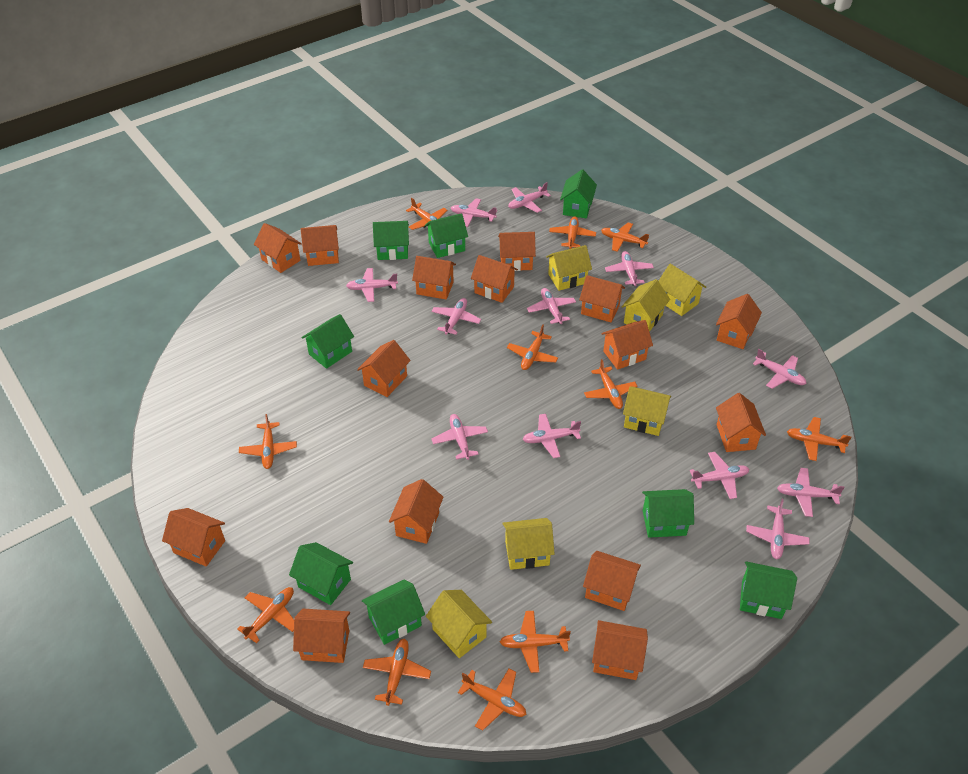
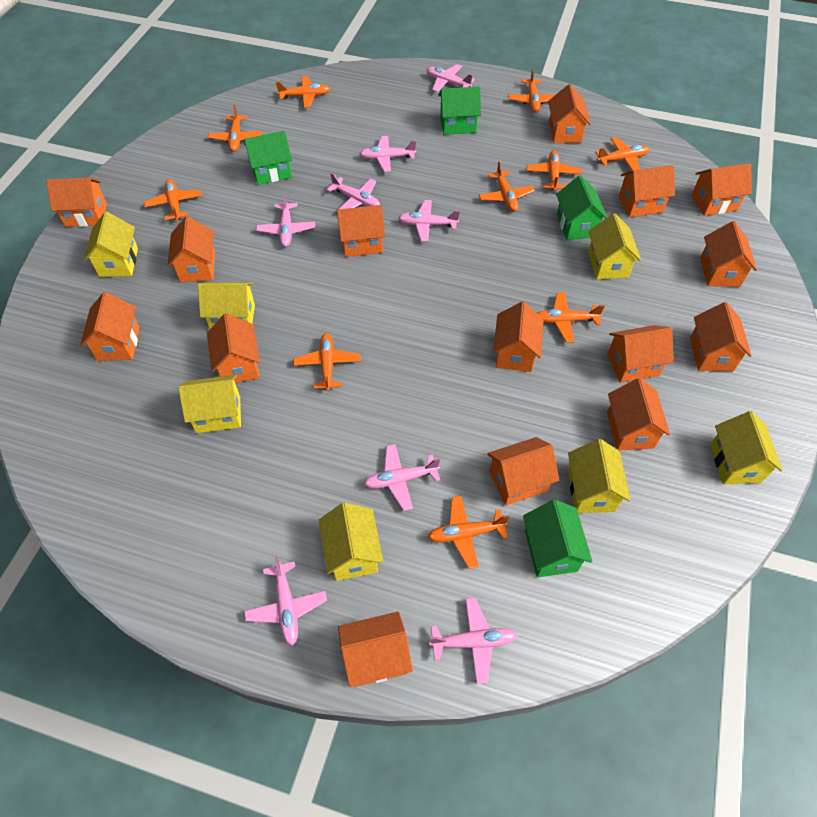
green house: [289,542,353,605] [302,314,354,369] [362,579,425,645] [373,221,409,260] [425,213,468,258] [560,170,597,219] [642,489,694,538] [740,561,797,619] = 8 -> [244,131,292,185] [438,87,481,135] [523,500,592,578] [556,175,608,240] = 4
orange plane: [237,587,294,643] [239,414,297,469] [363,639,431,706] [406,198,447,230] [458,668,527,731] [500,611,571,673] [507,325,558,370] [549,216,596,249] [584,359,638,409] [601,223,649,252] [787,417,852,461] = 11 -> [144,179,202,220] [208,105,262,152] [276,76,330,108] [294,333,361,391] [428,495,509,569] [479,161,535,212] [508,69,556,113] [526,150,582,191] [537,292,605,343] [595,137,650,171] = 10
pink plane: [346,268,398,302] [431,414,488,460] [432,298,481,335] [451,198,497,227] [508,182,551,213] [522,414,581,458] [527,288,576,324] [605,251,654,286] [690,452,750,499] [746,499,810,559] [753,349,807,389] [777,468,845,517] = 12 -> [244,556,327,646] [256,193,315,247] [327,173,380,209] [360,136,416,172] [364,444,440,511] [398,200,460,242] [427,64,475,92] [429,598,517,684] = 8
yellow house: [426,590,492,658] [502,518,555,570] [546,245,592,291] [622,279,670,332] [623,386,671,436] [659,264,706,316] = 6 -> [84,212,138,277] [178,375,241,433] [198,282,255,329] [319,502,383,581] [568,439,630,513] [588,213,641,279] [710,411,782,485] = 7

